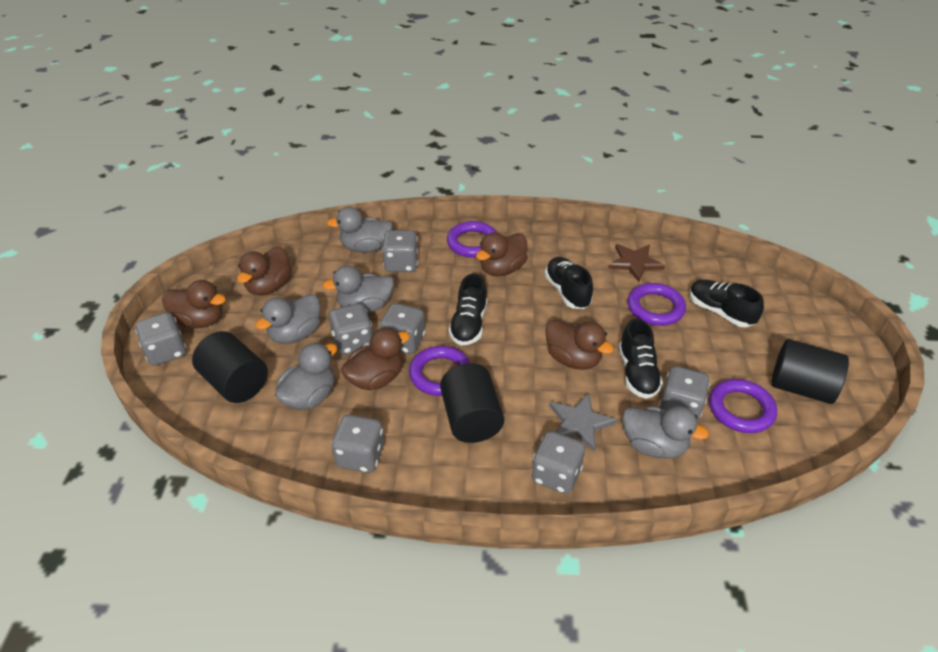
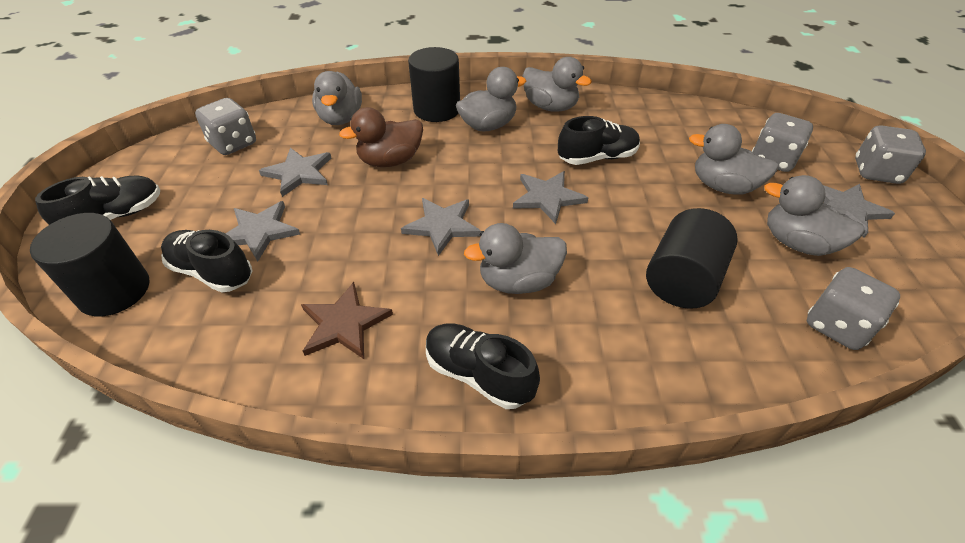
brown duck: [162,280,226,328] [237,246,292,296] [341,328,410,390] [476,232,528,276] [546,320,614,370] = 5 -> [339,107,423,167] = 1
grey dice: [135,312,186,366] [329,303,373,355] [331,415,384,473] [380,303,425,354] [382,230,418,272] [531,431,585,494] [659,366,710,421] = 7 -> [195,98,256,155] [752,113,813,172] [807,267,900,350] [855,125,926,184] = 4
grey duck: [255,294,321,344] [275,343,337,410] [323,265,394,313] [327,207,393,253] [622,406,709,459] = 5 -> [312,71,362,125] [456,67,526,132] [464,223,567,294] [523,57,592,112] [689,124,779,194] [764,175,865,256] = 6
grey star: [549,393,617,452] = 1 -> [225,201,300,261] [259,148,331,197] [401,198,481,256] [513,171,588,224] [823,184,895,238] = 5
purple ring: [409,346,470,396] [447,221,497,258] [627,283,686,326] [709,379,777,433] = 4 -> none = 0

